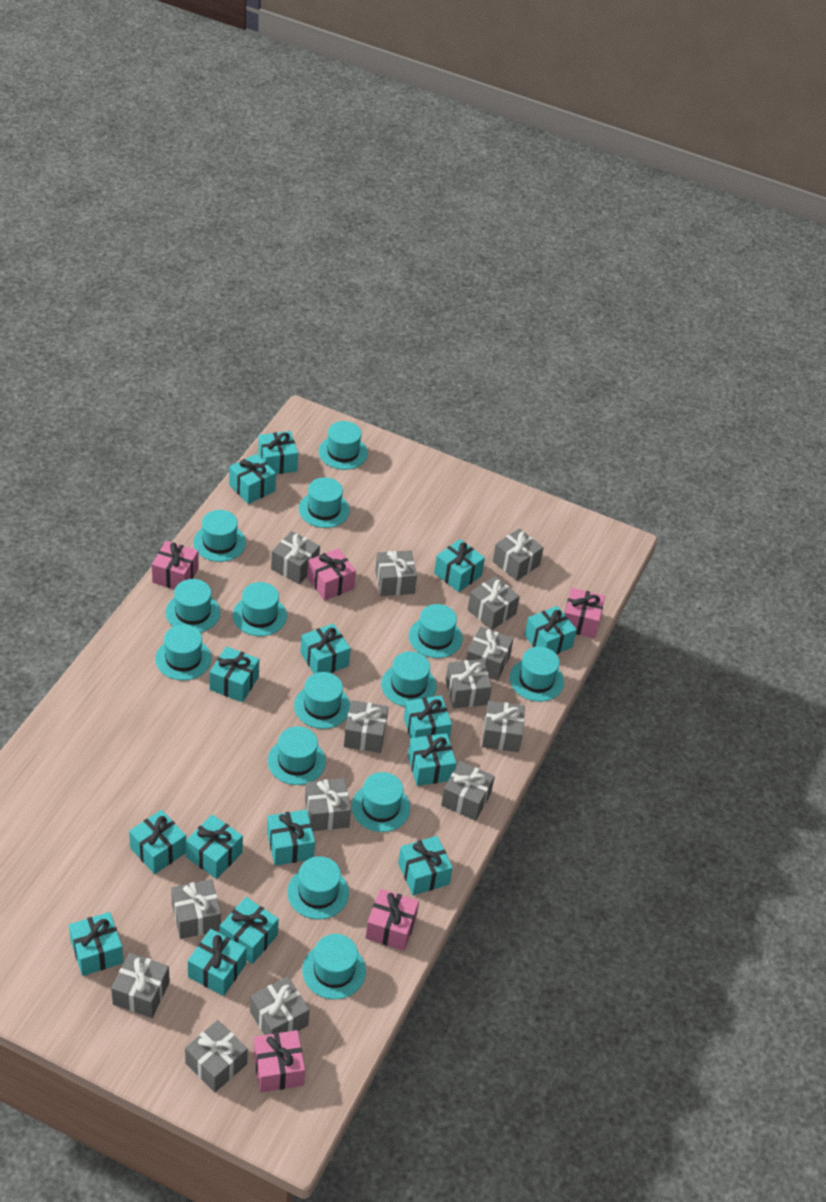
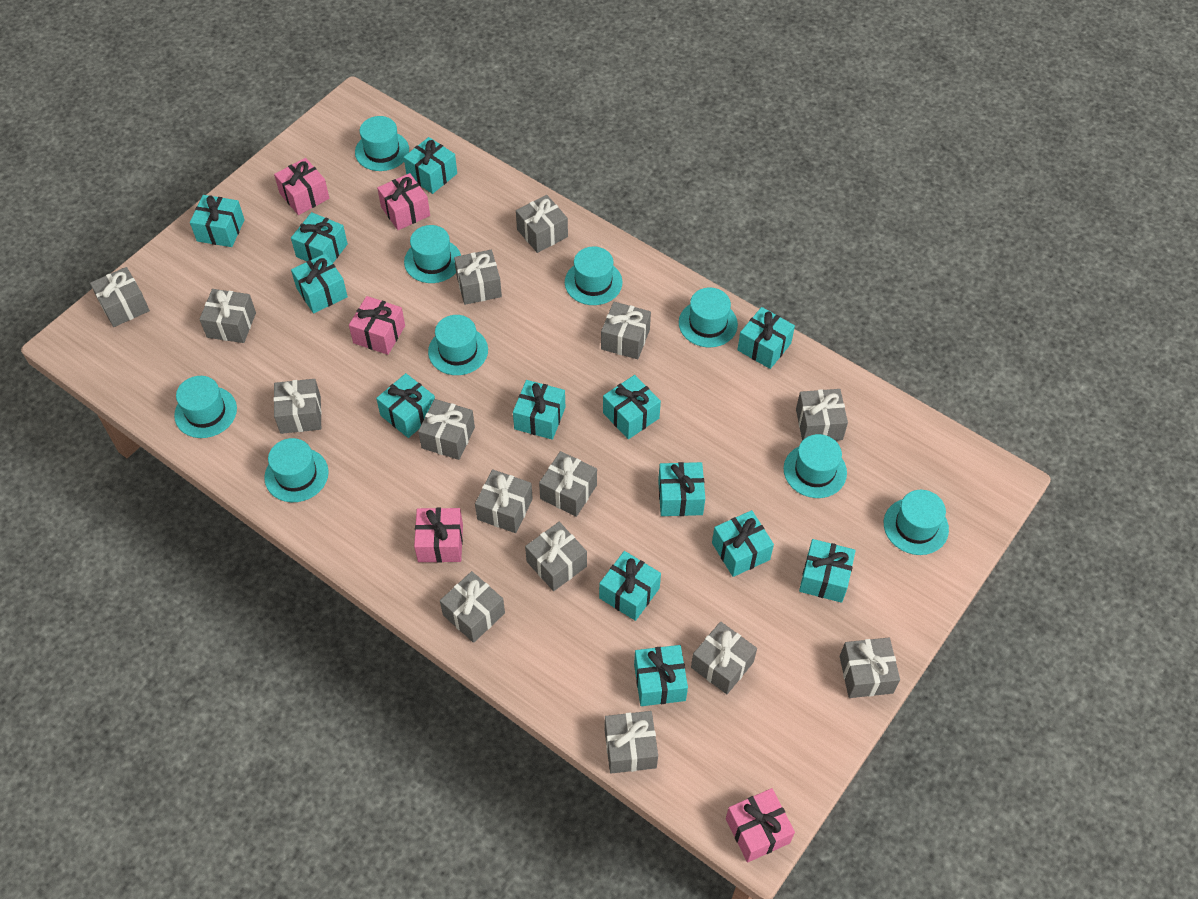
grey gift: [111,953,170,1018] [171,879,221,939] [185,1020,248,1092] [250,976,310,1035] [271,531,320,584] [305,778,351,831] [344,700,388,753] [375,550,417,596] [441,761,495,821] [445,659,492,709] [466,626,513,681] [468,576,520,630] [482,701,525,752] [493,528,544,581] = 14 -> [90,267,150,327] [199,289,256,343] [273,379,322,434] [418,399,475,460] [440,571,505,643] [454,250,502,305] [475,469,533,533] [516,195,568,253] [525,522,587,591] [539,451,597,517] [601,302,651,359] [604,711,658,773] [691,621,757,694] [796,389,848,441] [840,638,900,698] = 15
turquoise gift: [69,912,124,976] [129,810,186,874] [186,815,243,879] [188,929,247,996] [210,646,259,702] [220,897,279,964] [229,454,276,504] [258,431,298,474] [267,809,315,866] [300,623,351,674] [398,836,453,896] [404,695,452,739] [408,733,456,786] [434,539,485,592] [524,606,577,654] = 15 -> [190,195,245,247] [291,212,348,263] [291,253,348,313] [376,373,435,438] [404,137,457,194] [513,380,565,440] [599,551,661,621] [603,375,661,439] [634,645,688,706] [658,462,705,516] [712,510,774,577] [737,307,795,369] [799,539,856,603] = 13
turquoise hat: [155,625,211,680] [166,579,220,632] [193,510,246,562] [233,582,287,636] [268,726,326,785] [287,856,349,919] [294,672,350,729] [299,477,350,528] [302,934,366,999] [319,421,368,470] [351,772,410,832] [381,651,437,707] [409,604,463,658] [509,646,564,702] = 14 -> [174,376,237,438] [264,438,329,502] [355,116,409,171] [404,225,461,283] [428,315,488,375] [565,246,622,305] [679,288,738,347] [784,434,847,498] [884,490,949,555] = 9

